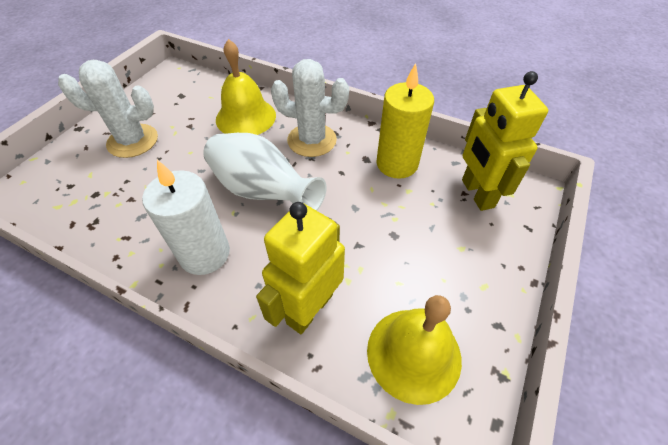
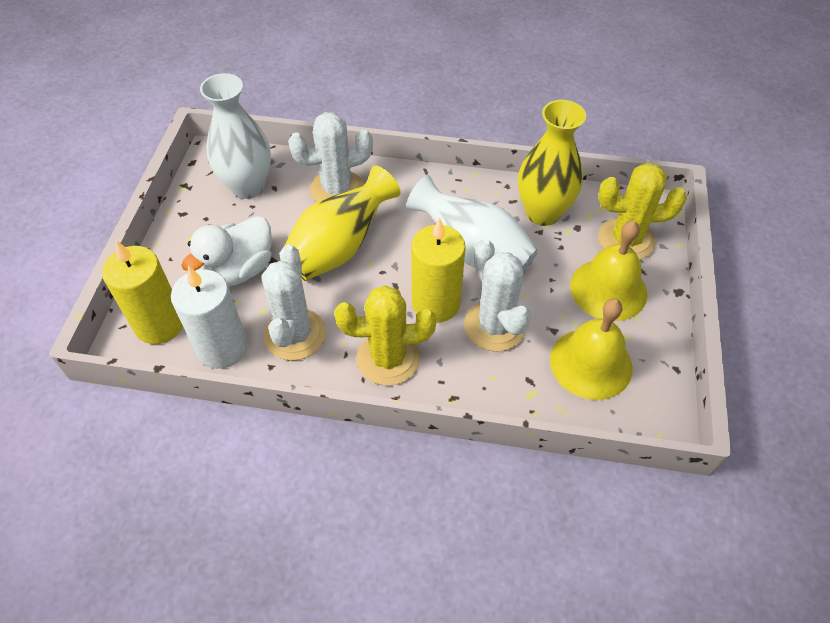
white cactus: [58,60,158,158] [271,59,349,157] = 2 -> [261,245,326,361] [288,112,373,202] [464,239,531,351] = 3
white duck: none = 0 -> [181,216,272,286] = 1
white vase: [203,133,327,211] = 1 -> [200,73,271,199] [406,175,538,275] = 2
yellow cactus: none = 0 -> [335,285,436,386] [598,163,687,260] = 2
yellow candle: [376,63,434,179] = 1 -> [102,241,183,344] [411,218,466,323] = 2
yellow robot: [256,202,345,334] [462,71,548,211] = 2 -> none = 0
yellow vase: none = 0 -> [284,166,401,281] [518,100,586,226] = 2

